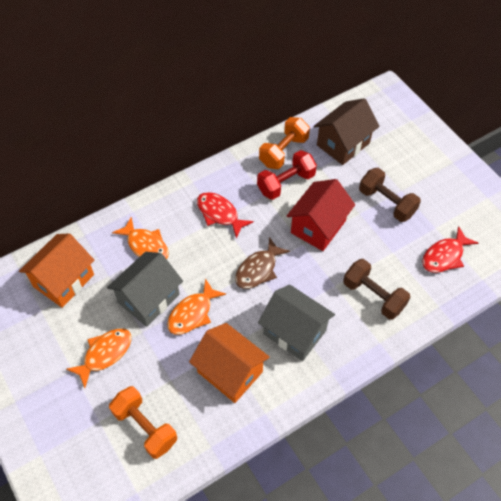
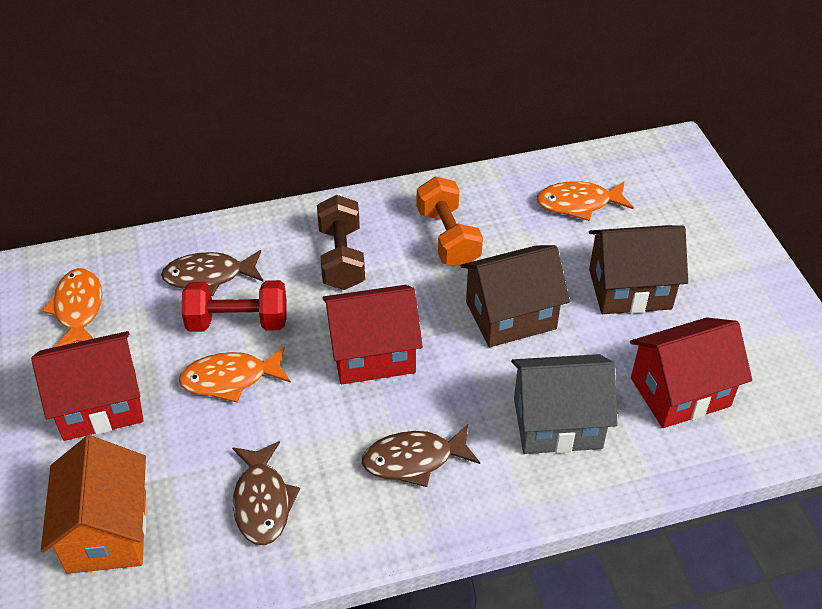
brown dumbbell: [343,259,410,320] [359,168,421,222] = 2 -> [317,195,365,290] = 1
brown fish: [235,237,290,289] = 1 -> [161,250,264,296] [232,441,300,545] [362,424,480,487] = 3
brown house: [314,98,380,165] = 1 -> [461,245,570,347] [589,225,688,314] = 2
grey house: [107,252,183,327] [258,284,335,361] = 2 -> [511,354,618,454] = 1
orange dumbbell: [109,386,177,459] [259,117,310,169] = 2 -> [417,177,483,267] = 1
orange house: [19,233,94,308] [189,323,270,403] = 2 -> [41,435,147,574] = 1
red fish: [197,192,254,238] [422,226,478,273] = 2 -> none = 0
red house: [287,179,355,251] = 1 -> [31,331,144,441] [322,285,423,384] [630,317,752,428] = 3

